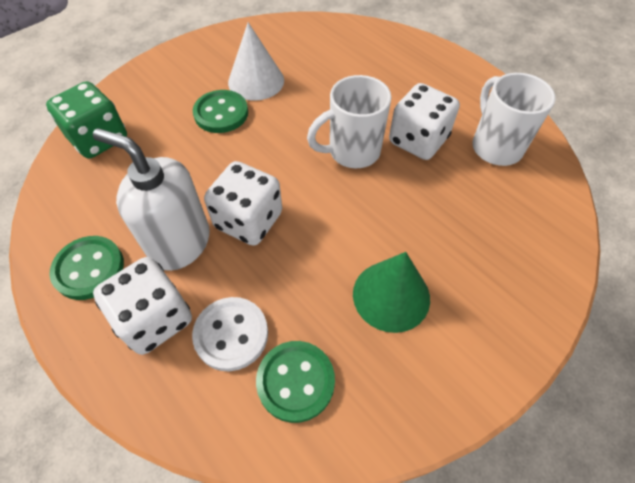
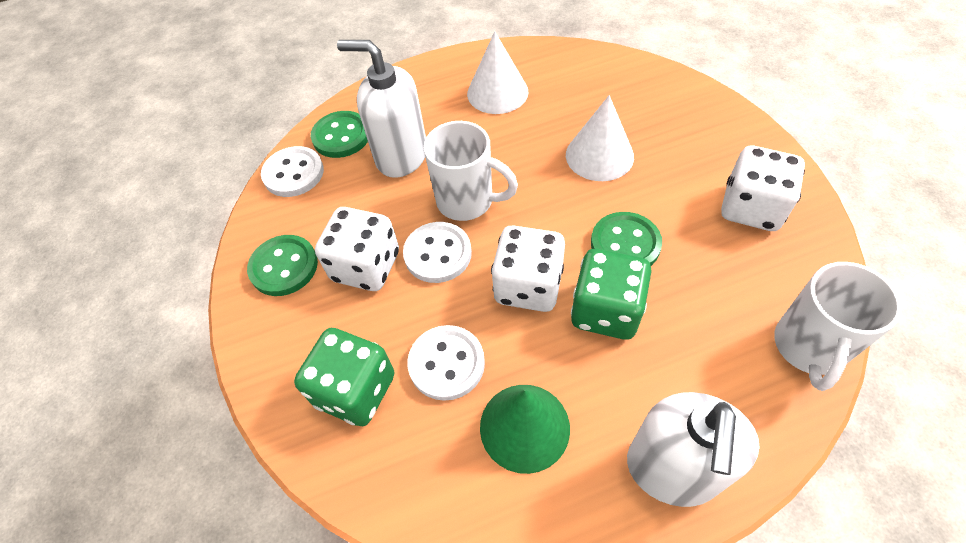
green dice: [46,81,127,158] = 1 -> [294,328,394,426] [571,249,652,340] = 2
white button: [192,297,268,371] = 1 -> [261,146,324,197] [403,222,472,283] [407,325,485,401] = 3
white cone: [228,22,284,101] = 1 -> [467,31,528,114] [566,95,634,181] = 2
white soap dispenser: [93,128,210,271] = 1 -> [337,40,426,178] [627,392,760,507] = 2

